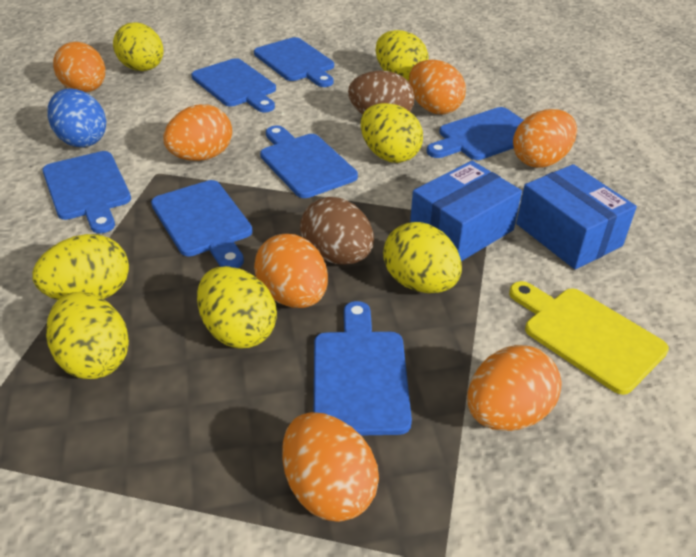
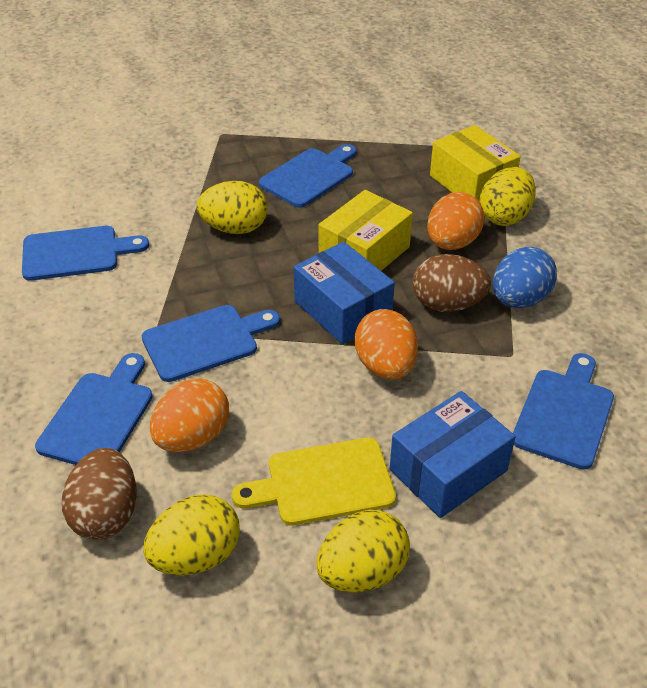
blue cutting board: [42,151,131,234] [151,180,253,268] [191,58,276,112] [254,37,334,87] [260,125,358,198] [314,301,412,435] [427,107,523,160] = 7 -> [22,226,149,281] [35,353,153,465] [142,305,280,382] [259,144,357,208] [513,353,614,470] = 5
orange egg: [53,42,105,92] [163,104,232,161] [254,234,328,308] [282,412,379,522] [409,60,466,114] [468,345,562,431] [513,109,577,168] = 7 -> [150,378,229,452] [355,309,418,380] [427,192,485,250] = 3
yellow box: none = 0 -> [319,190,413,271] [430,125,521,202] = 2
yellow egg: [32,234,129,300] [46,292,129,379] [113,22,164,71] [197,266,277,349] [361,103,423,163] [375,30,429,82] [383,222,462,293] = 7 -> [143,494,240,575] [196,181,268,234] [316,510,410,593] [479,167,536,226] = 4

